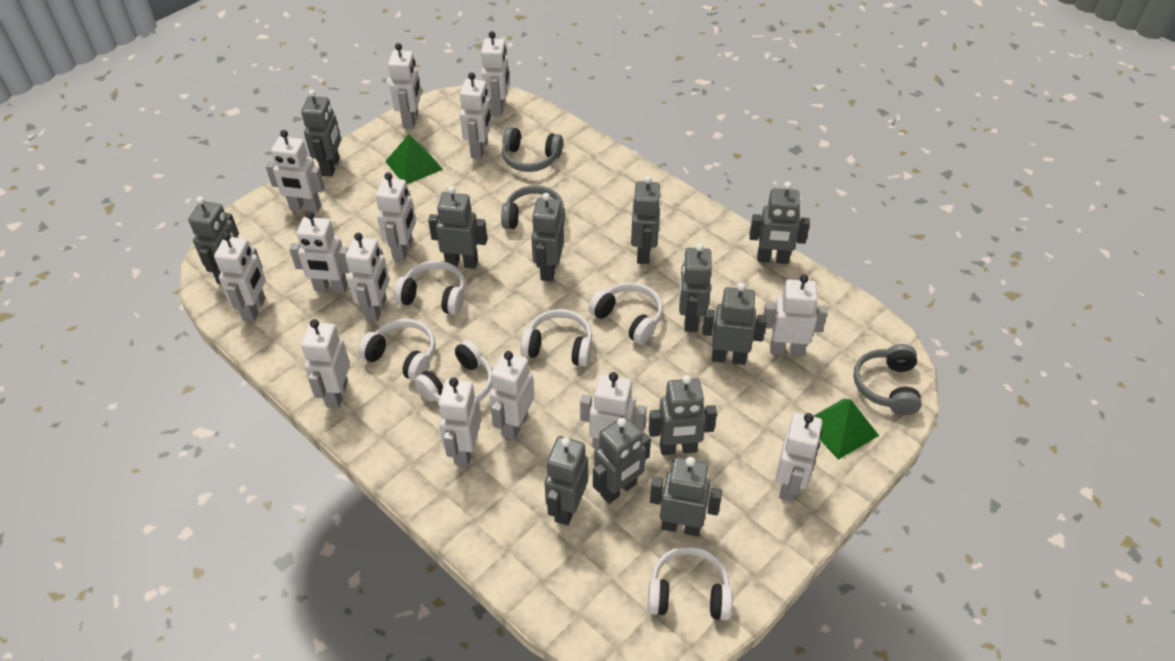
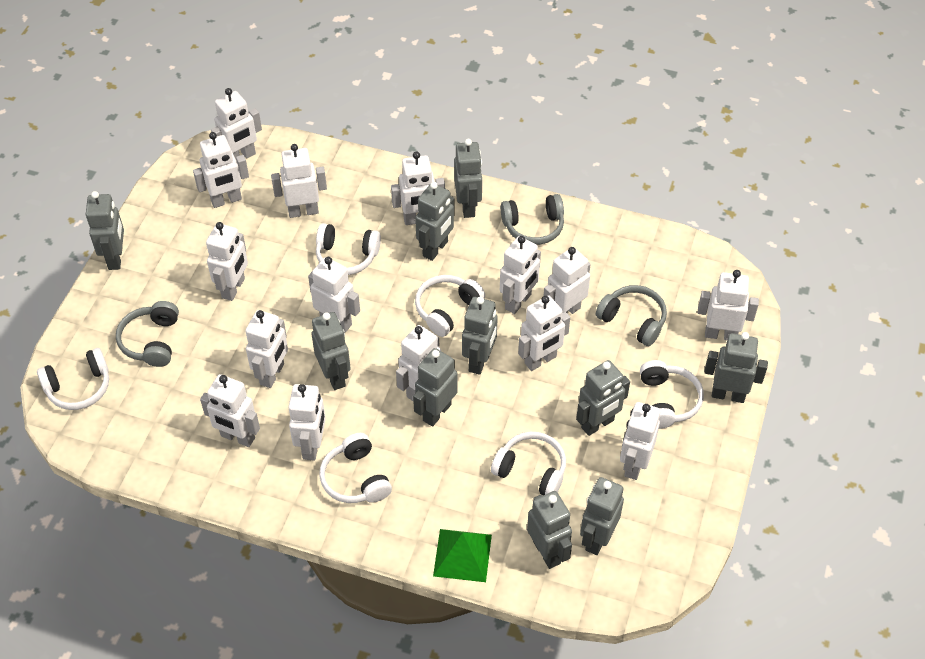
green pyramid: [385,134,443,184] [813,399,879,460] = 2 -> [433,529,492,582] = 1
grey robot: [188,197,239,284] [301,89,341,177] [428,186,487,269] [531,193,564,282] [545,436,588,526] [593,416,651,504] [631,176,661,264] [649,375,717,455] [650,457,722,536] [679,243,712,332] [702,283,767,365] [749,182,810,264] = 12 -> [86,191,124,270] [311,312,351,390] [413,348,458,427] [415,182,455,261] [454,139,483,218] [462,297,498,375] [527,491,572,569] [576,360,630,436] [580,477,624,555] [704,332,768,403] = 10
white robot: [214,232,266,322] [266,130,325,213] [289,211,350,293] [301,319,350,408] [345,233,389,322] [376,172,416,261] [388,43,421,129] [438,378,481,466] [460,72,492,159] [481,31,509,117] [490,351,534,440] [580,372,646,449] [763,274,828,356] [776,413,823,502] = 14 -> [193,132,249,208] [200,374,260,447] [206,222,248,301] [211,88,262,161] [246,310,288,388] [271,144,327,218] [289,384,326,460] [308,257,360,332] [391,151,445,225] [396,325,441,401] [500,236,541,314] [518,295,570,371] [544,247,591,314] [620,402,660,480] [698,270,759,340] = 15

